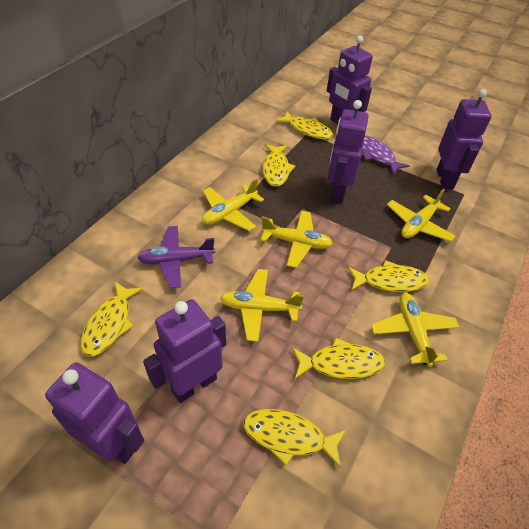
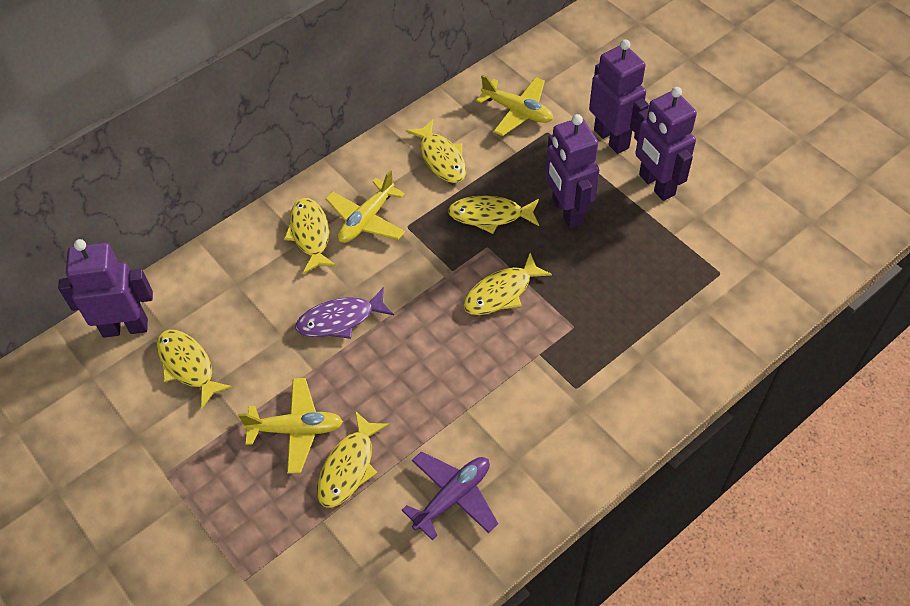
purple robot: [45,362,144,464] [143,299,226,403] [327,36,373,124] [328,100,369,203] [437,89,492,189] = 5 -> [58,239,153,338] [545,114,599,228] [589,39,649,154] [634,87,697,201] = 4
yellow plane: [202,179,264,231] [220,269,304,342] [261,211,333,268] [371,293,459,367] [387,189,456,242] = 5 -> [238,378,343,474] [325,170,405,243] [476,75,553,136] = 3

